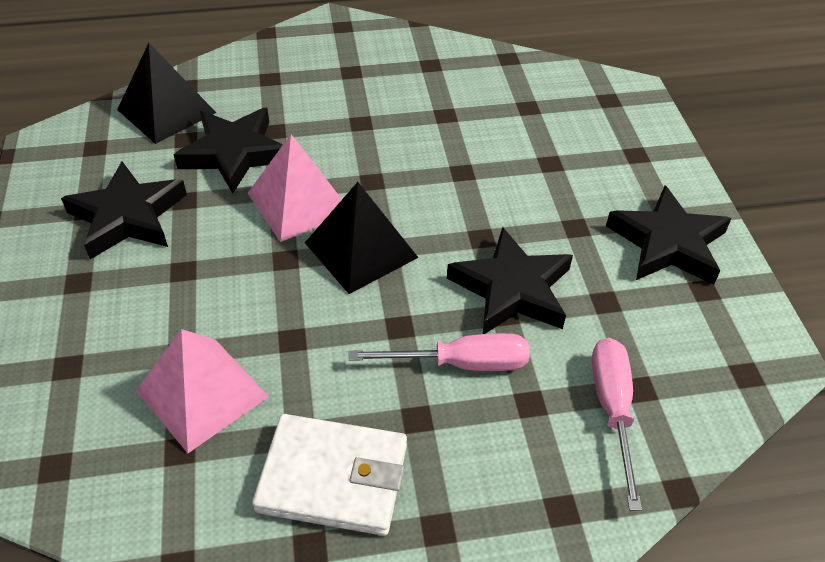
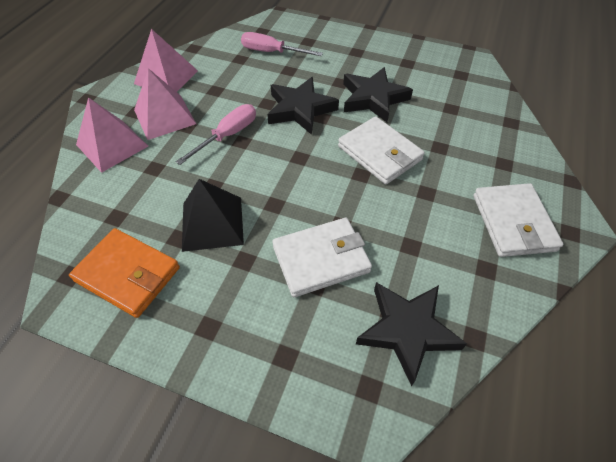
black pyramid: [117,43,216,144] [305,182,418,294] = 2 -> [182,179,244,252] = 1
black star: [61,161,187,259] [174,108,283,194] [447,227,573,334] [606,185,732,285] = 4 -> [267,77,339,135] [343,67,413,122] [356,282,467,386] = 3
orange wallet: none = 0 -> [69,228,180,318] = 1
pink pyramid: [136,329,269,453] [248,135,342,242] = 2 -> [76,97,148,173] [134,29,198,92] [134,68,196,140] = 3
white wallet: [252,414,407,536] = 1 -> [272,218,372,297] [338,116,425,184] [473,183,563,257] = 3

